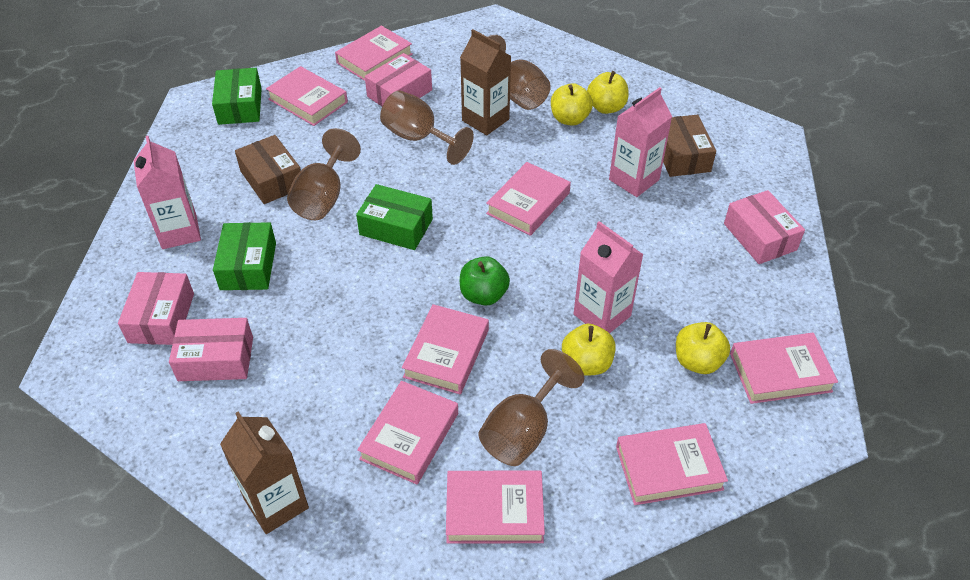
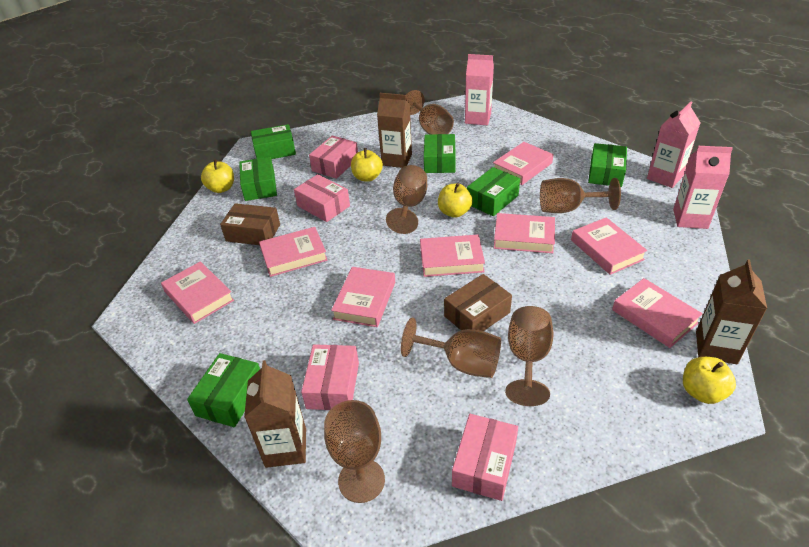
brown carton: [220,412,309,534] [460,29,511,135] = 2 -> [244,360,306,468] [377,93,412,168] [696,259,767,364] = 3
brown goblet: [287,128,361,220] [380,90,474,165] [478,349,584,466] [488,35,551,110] = 4 -> [324,400,385,503] [386,165,427,234] [401,318,501,378] [406,90,454,134] [505,306,553,406] [540,178,621,213] = 6
green apple: [460,256,510,306] = 1 -> none = 0
green box: [212,68,262,125] [213,222,276,290] [356,184,433,250] = 3 -> [187,353,260,427] [239,157,277,201] [251,124,296,159] [424,134,456,173] [467,167,520,216] [588,143,627,187] = 6

